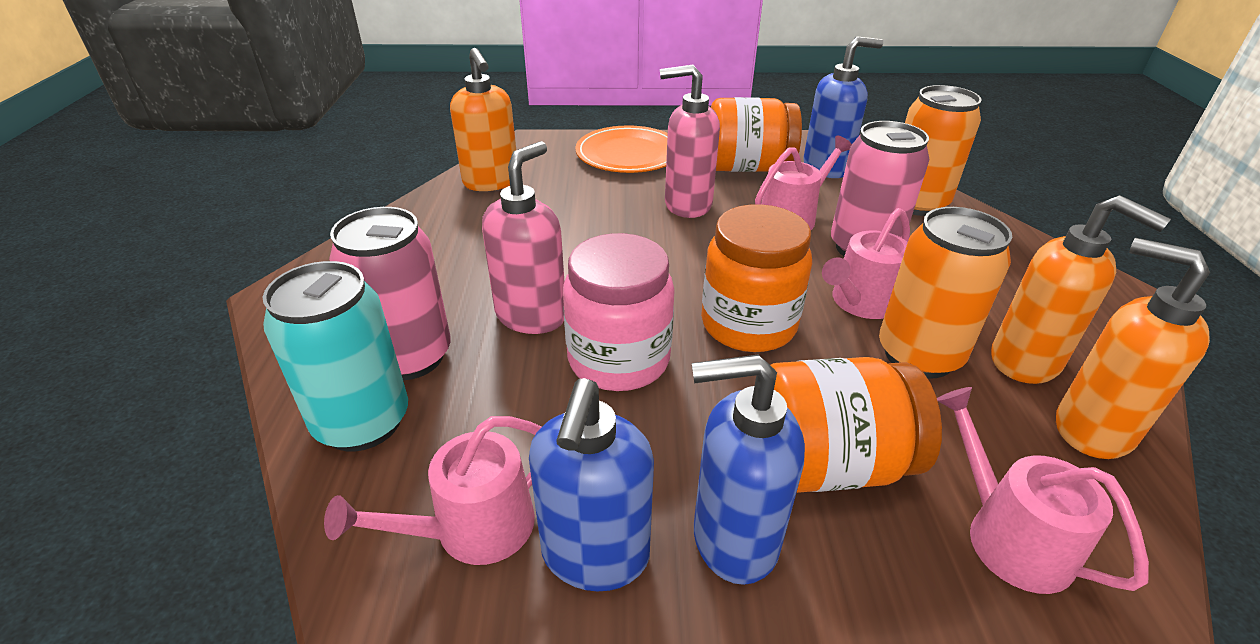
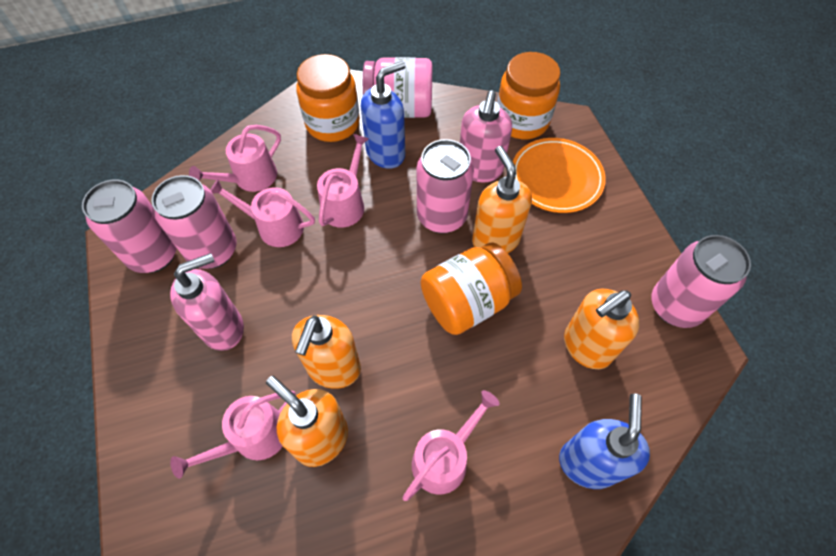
blue soap dispenser: [529,378,654,591] [692,355,805,585] [803,37,883,178] = 3 -> [361,61,406,169] [559,394,650,489] = 2
orange can: [879,207,1012,379] [905,85,982,216] = 2 -> none = 0
orange soap dispenser: [450,48,516,191] [991,195,1171,384] [1056,238,1210,459] = 3 -> [266,376,348,467] [292,315,361,389] [472,146,532,253] [564,289,640,369] = 4
pink can: [329,207,450,380] [831,121,930,256] = 2 -> [82,180,177,273] [152,175,236,269] [417,139,474,233] [652,235,751,328] = 4
pink watering can: [324,416,541,565] [755,136,852,230] [822,208,910,319] [937,387,1149,594] = 4 -> [170,391,295,479] [189,125,281,192] [210,179,315,247] [317,134,369,228] [402,390,500,501] = 5
turquoise can: [263,261,408,451] = 1 -> none = 0

